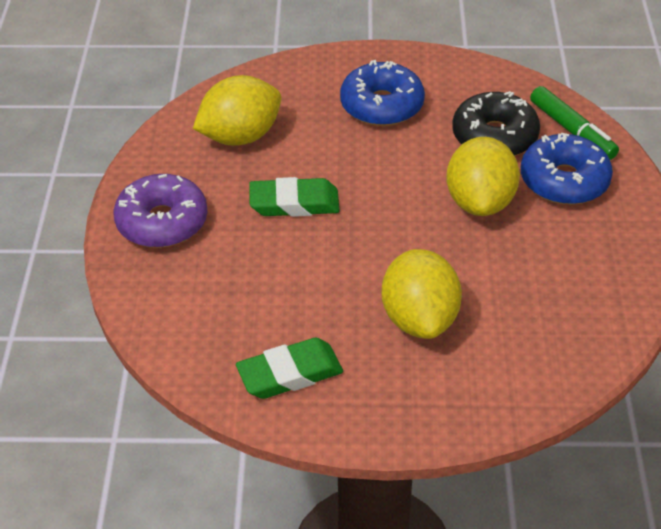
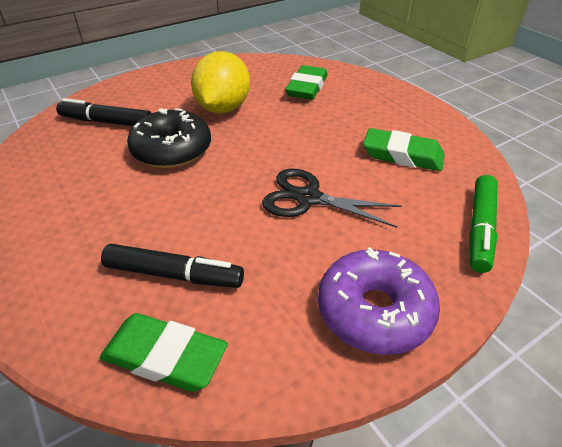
black marker: none = 0 -> [56,98,151,126] [101,244,244,288] = 2
black scissors: none = 0 -> [262,169,402,228] = 1
blue donut: [340,60,425,126] [521,132,613,205] = 2 -> none = 0
green eraser: [236,338,343,399] [249,177,340,217] = 2 -> [100,313,228,392] [285,65,328,100] [363,128,445,171] = 3
yellow lemon: [193,75,281,146] [382,249,462,339] [446,137,520,216] = 3 -> [191,51,250,113] = 1

